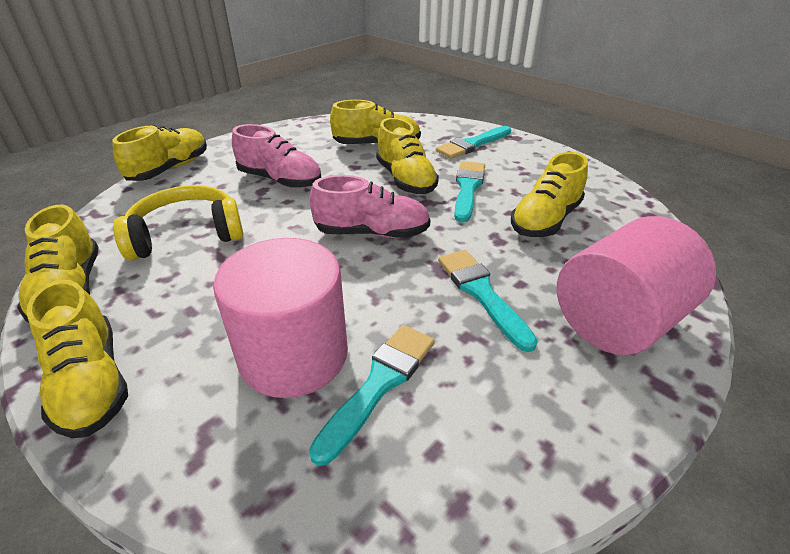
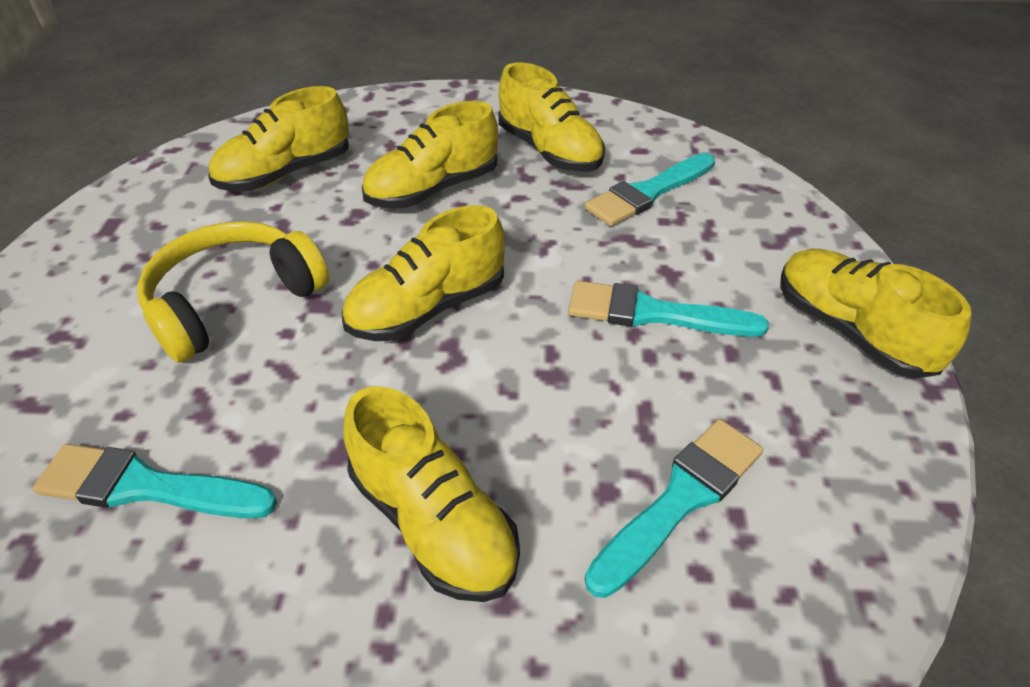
pink cylinder: [213,238,348,398] [557,216,716,355] = 2 -> none = 0
pink shoe: [232,124,321,188] [310,175,431,238] = 2 -> none = 0

